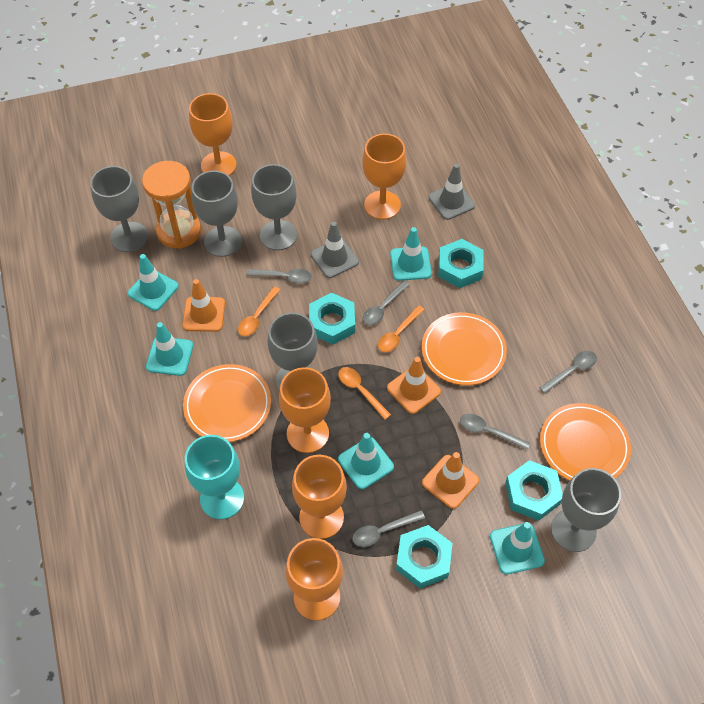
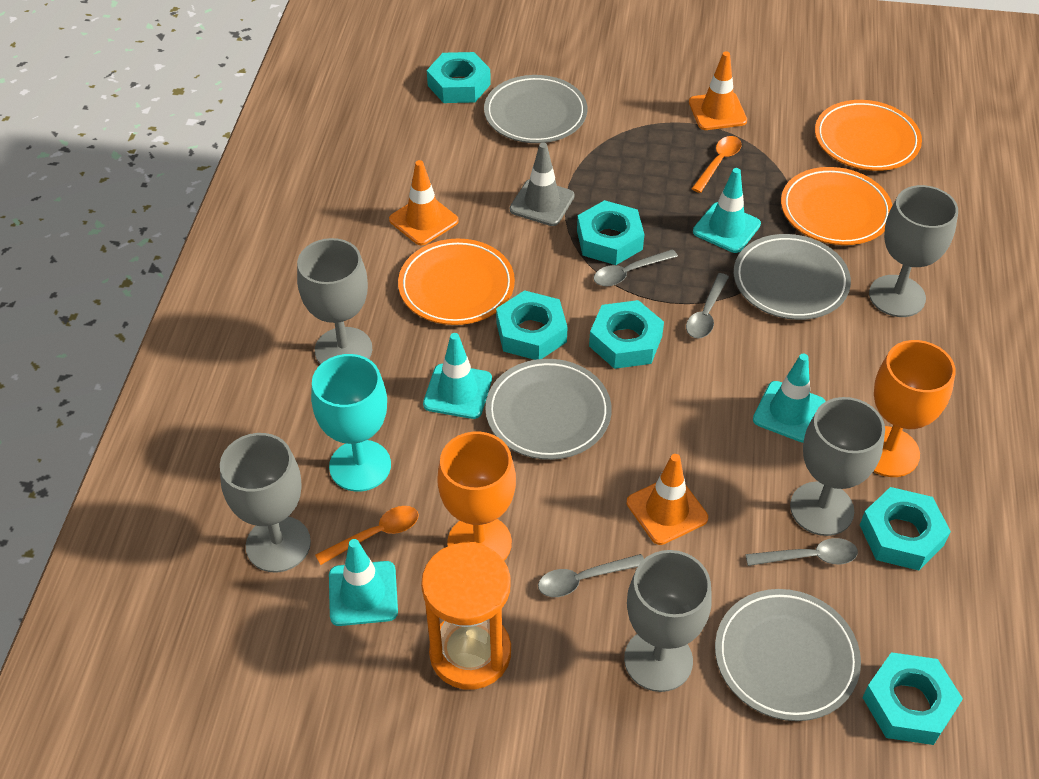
grey plate: none = 0 -> [484,75,587,143] [485,359,612,460] [715,589,861,721] [734,234,851,320] = 4
grey spoon: [246,269,312,283] [352,510,425,547] [363,281,410,325] [460,414,530,450] [539,351,597,394] = 5 -> [538,554,644,597] [594,249,678,286] [686,273,729,338] [745,538,858,566] = 4
grey traffic cone: [311,222,359,278] [428,164,475,220] = 2 -> [510,143,575,226] = 1
orange goblet: [189,93,237,176] [279,367,331,453] [285,538,343,621] [292,455,347,539] [362,134,406,220] = 5 -> [437,431,516,560] [873,340,956,477] = 2
orange spoon: [238,286,280,337] [338,367,391,420] [378,305,425,352] = 3 -> [315,506,419,565] [691,136,742,193] = 2
turquoise nut: [309,292,355,345] [396,525,453,588] [438,239,484,288] [505,460,563,521] = 4 -> [427,52,491,103] [496,290,568,360] [577,200,644,265] [589,300,664,369] [860,487,951,571] [862,652,963,745] = 6
turquoise traffic cone: [128,254,179,311] [146,322,193,376] [338,433,394,489] [390,227,432,281] [490,522,545,574] = 5 -> [329,539,398,626] [423,333,492,419] [693,168,761,253] [753,354,826,443] = 4

